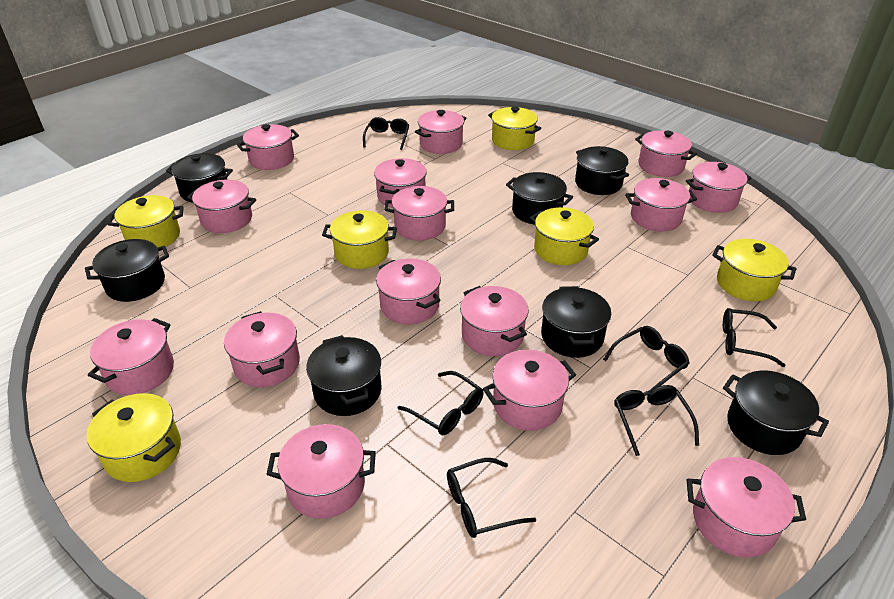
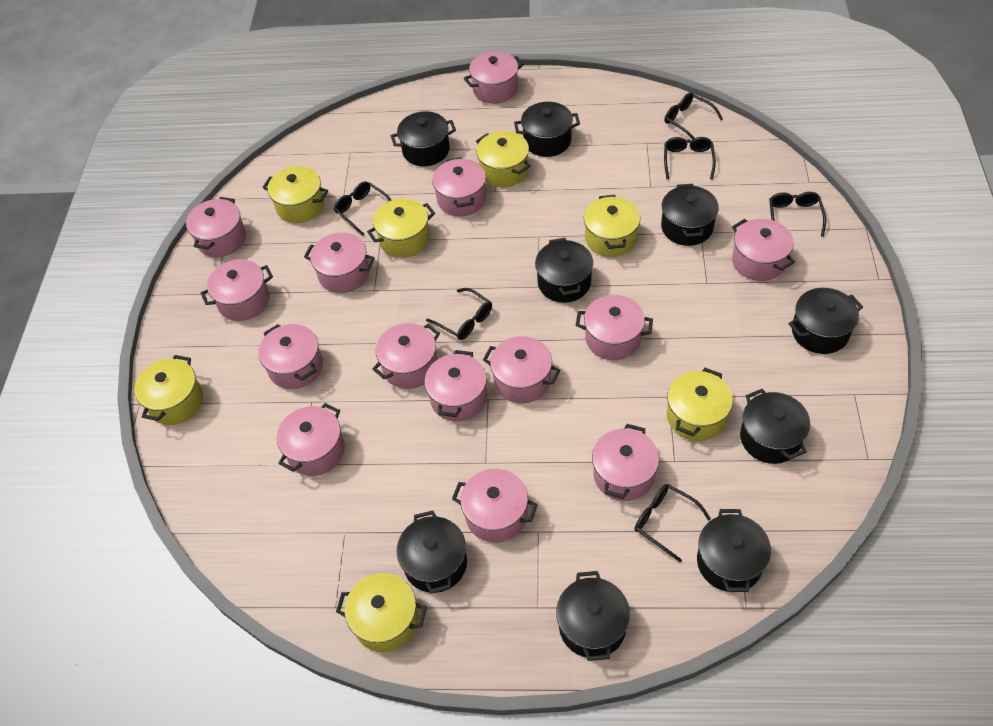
black pot: [85,239,169,302] [166,153,233,203] [306,335,381,416] [506,172,573,225] [541,286,611,358] [575,146,629,195] [723,371,829,455] = 7 -> [391,111,456,166] [397,510,467,594] [514,102,580,157] [535,238,593,303] [556,571,630,661] [661,184,719,246] [697,509,771,592] [740,389,810,464] [788,288,863,354] = 9
pink pot: [88,318,174,395] [187,180,256,233] [224,311,300,387] [237,124,299,170] [266,424,376,519] [374,158,427,208] [376,259,441,324] [384,186,454,241] [415,110,466,154] [460,286,529,356] [483,350,576,431] [625,178,697,231] [635,130,697,177] [686,162,751,213] [687,457,806,558] = 15 -> [186,197,246,257] [201,259,273,321] [258,324,323,389] [277,403,345,476] [304,232,375,293] [372,323,440,389] [424,350,487,422] [432,157,486,216] [452,469,538,543] [464,51,524,104] [483,336,560,404] [576,295,653,360] [592,424,659,501] [732,219,795,281] = 14
yellow pot: [87,393,181,482] [108,195,184,248] [322,210,397,269] [488,106,541,150] [530,207,599,265] [712,239,796,301] = 6 -> [134,355,203,425] [262,166,328,223] [336,573,427,652] [367,198,435,258] [476,131,531,187] [584,195,640,257] [667,368,733,441] = 7

